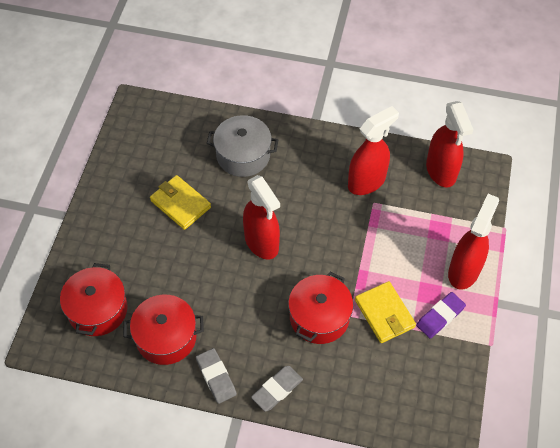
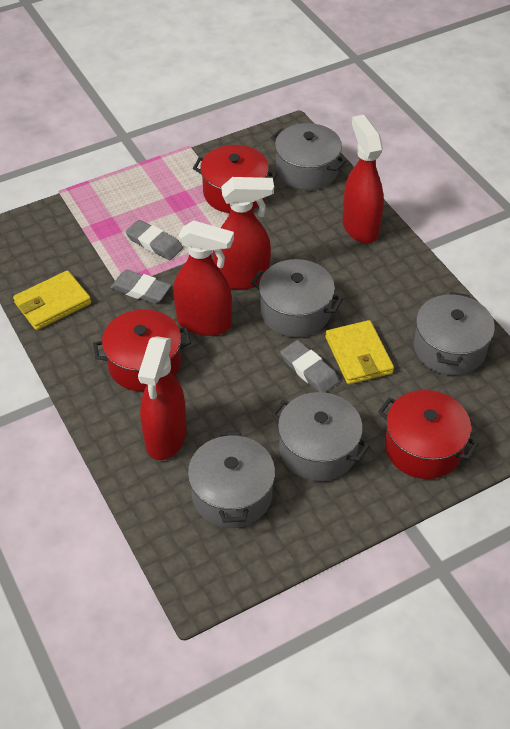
grey eraser: [196,348,237,404] [251,366,303,412] = 2 -> [111,270,171,304] [125,220,183,260] [280,340,339,393] = 3
grey pot: [207,115,278,177] = 1 -> [188,431,275,528] [251,259,343,337] [271,123,346,190] [271,392,370,481] [414,292,495,375] = 5
purple eraser: [416,292,466,339] = 1 -> none = 0

